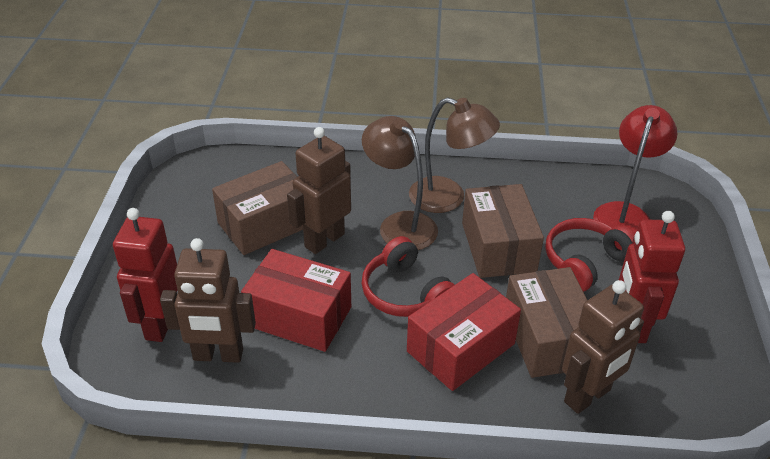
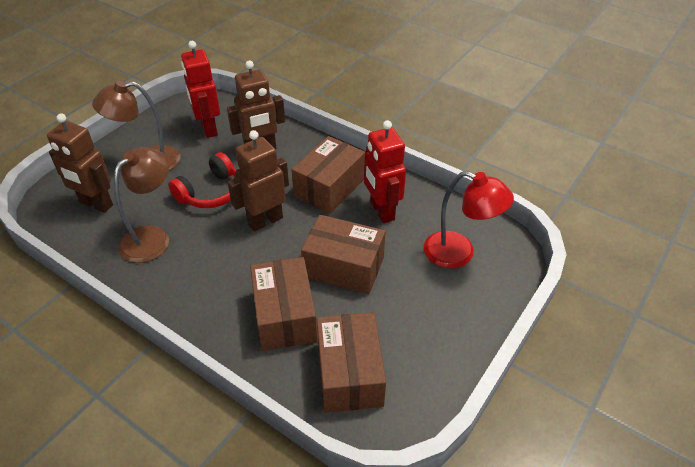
brown box: [212,161,303,255] [462,184,544,278] [506,267,587,378] = 3 -> [250,257,317,351] [291,136,365,214] [301,215,386,294] [317,312,386,413] = 4
red box: [241,249,351,352] [407,273,521,391] = 2 -> none = 0
red headphones: [361,236,455,317] [545,218,635,292] = 2 -> [168,152,236,208] = 1

